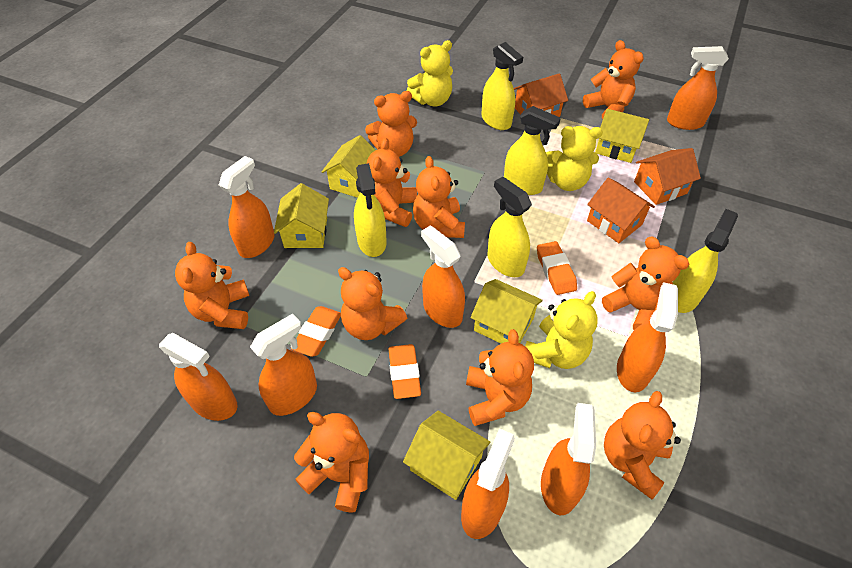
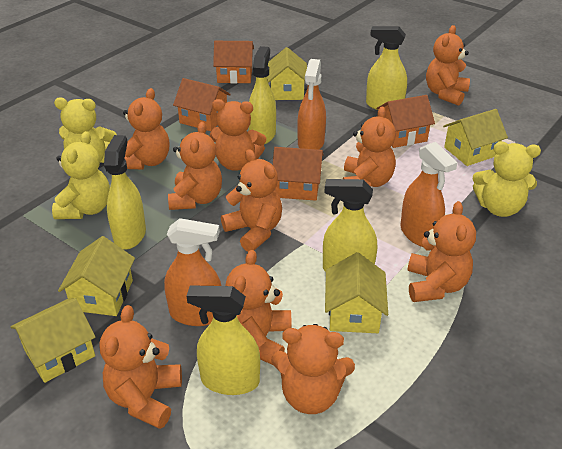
orange eraser: [292,306,341,357] [389,344,421,399] [537,241,577,295] = 3 -> none = 0
orange house: [514,73,568,117] [587,177,655,243] [634,148,701,205] = 3 -> [173,78,231,131] [213,41,254,84] [273,147,324,201] [377,95,435,148] = 4
orange spray bottle: [159,333,238,421] [219,156,275,258] [250,314,317,416] [421,226,465,328] [461,428,515,539] [541,403,596,515] [617,282,678,392] [667,46,729,130] = 8 -> [164,218,221,326] [297,59,326,150] [400,142,457,247] = 3

